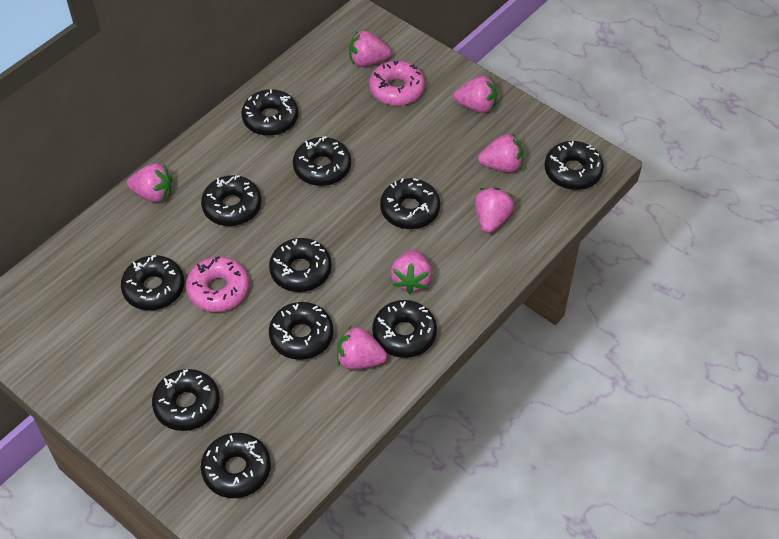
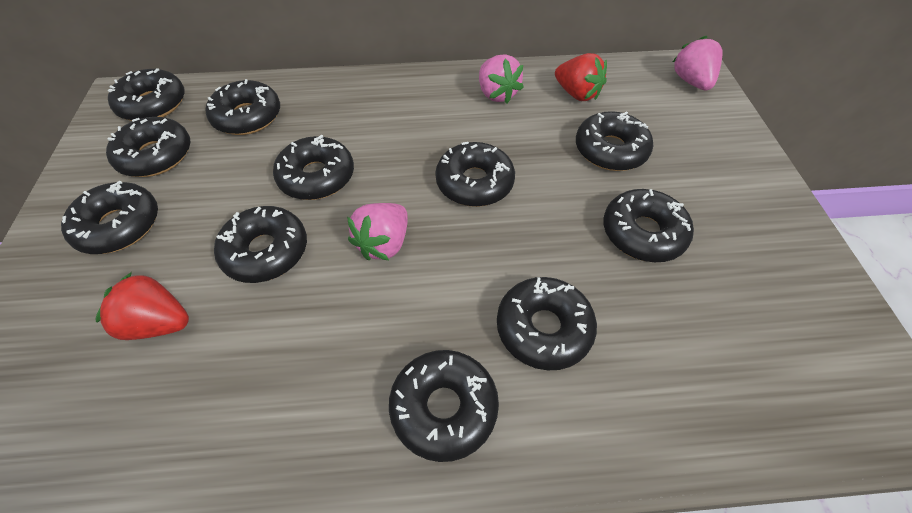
pink donut: [186,256,249,312] [369,60,425,106] = 2 -> none = 0
pink strawberry: [127,163,172,203] [337,325,387,370] [349,30,391,67] [391,250,432,294] [453,76,497,113] [475,187,514,233] [478,134,523,173] = 7 -> [347,203,408,260] [479,54,524,103] [673,36,723,90] = 3
red strawberry: none = 0 -> [95,272,189,340] [555,53,607,101] = 2

